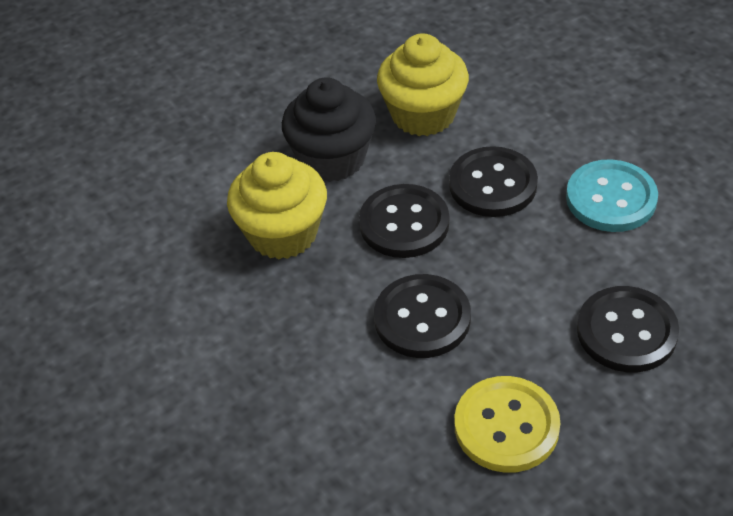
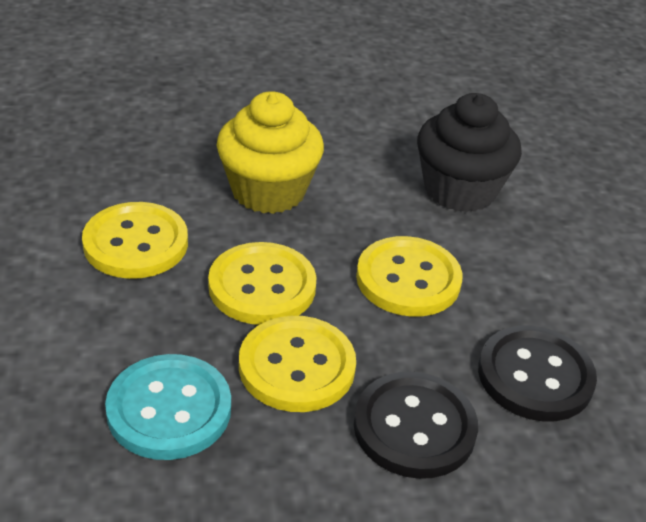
black button: [359,184,449,258] [374,274,471,358] [449,146,538,217] [577,286,679,372] = 4 -> [354,372,478,479] [478,326,597,422] = 2
yellow button: [454,376,561,473] = 1 -> [82,202,188,279] [208,242,317,325] [239,316,356,412] [356,236,463,317] = 4
yellow cupcake: [227,152,327,259] [377,34,469,136] = 2 -> [217,91,324,214] = 1

